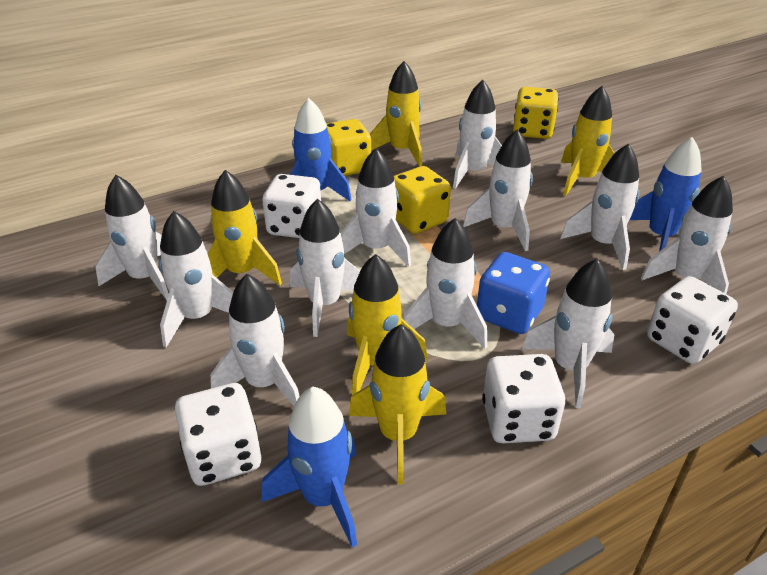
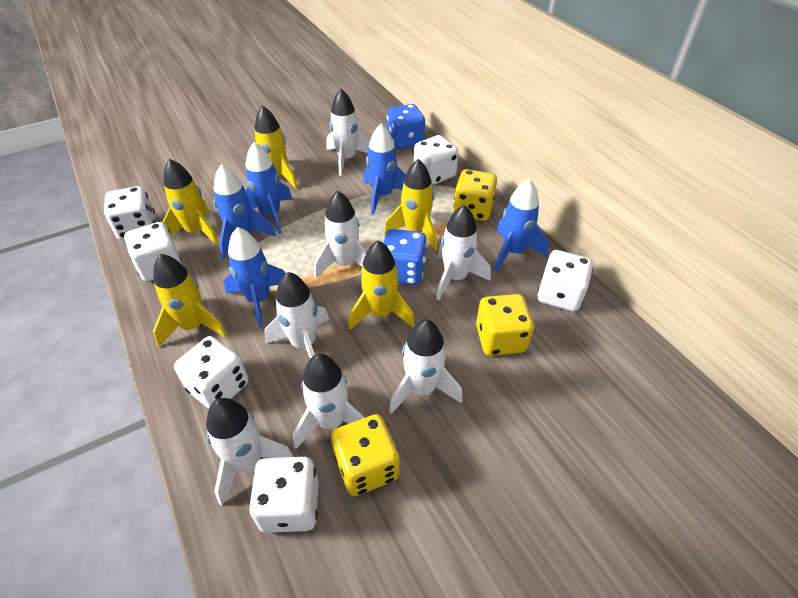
blue dice: [477,252,550,334] = 1 -> [383,229,427,285] [387,104,425,149] = 2
blue rocket: [261,387,357,548] [290,98,352,201] [629,137,702,252] = 3 -> [214,164,276,259] [224,227,286,328] [245,142,292,234] [363,124,406,215] [494,178,548,271] = 5
white dice: [175,383,262,486] [262,174,321,238] [482,354,565,443] [647,276,738,364] = 4 -> [104,186,155,240] [124,222,182,281] [174,336,248,409] [249,457,319,533] [414,135,459,185] [538,250,593,312] = 6
white rocket: [96,175,169,300] [159,211,233,347] [210,274,300,406] [290,199,360,337] [341,148,411,267] [403,218,487,349] [453,80,502,189] [463,129,533,251] [522,259,615,408] [560,144,640,270] [641,176,733,294] = 11 -> [206,398,294,506] [264,272,329,359] [293,354,365,449] [314,191,367,278] [326,89,370,176] [389,319,463,414] [436,205,491,300] = 7

